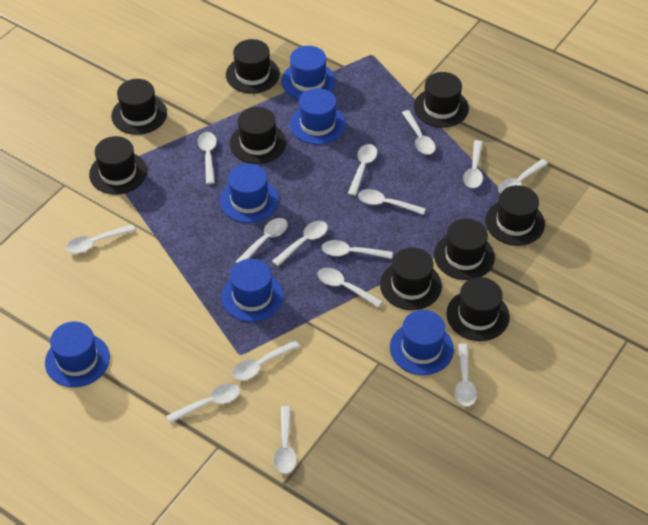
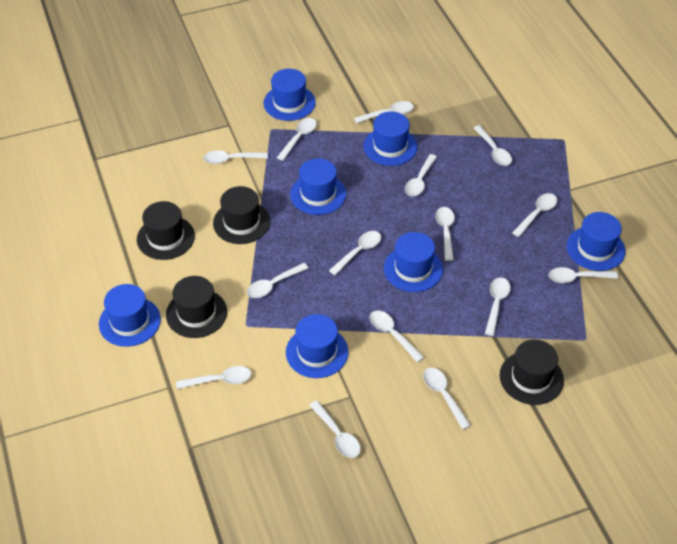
black hat: [89,136,147,194] [111,79,167,135] [226,39,280,93] [230,107,286,164] [380,247,442,310] [414,72,469,128] [434,219,495,280] [446,277,510,341] [485,185,545,246] = 9 -> [137,201,195,260] [166,276,227,338] [213,186,270,244] [500,340,564,405] = 4
blue hat: [45,322,110,387] [220,163,279,223] [221,259,283,322] [281,46,336,99] [290,88,346,145] [390,310,454,375] = 6 -> [99,284,161,347] [263,69,316,121] [286,314,349,378] [290,158,346,215] [363,111,417,166] [384,232,443,292] [567,212,625,271] = 7

